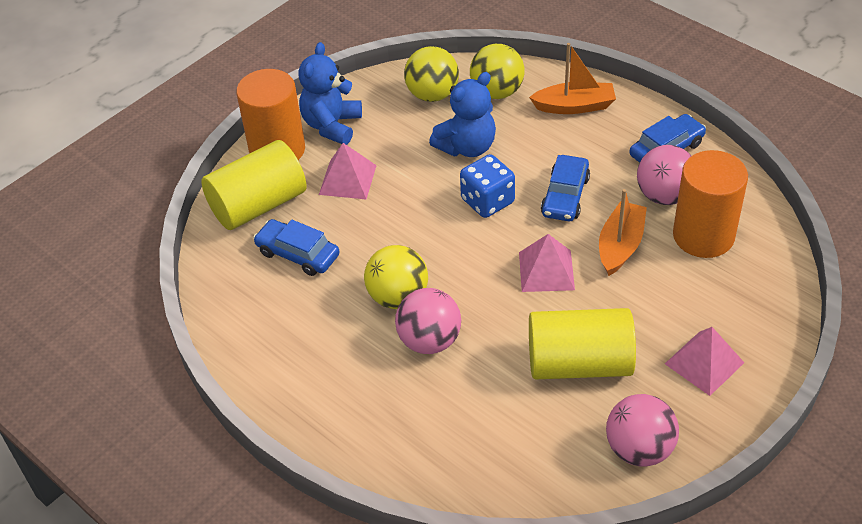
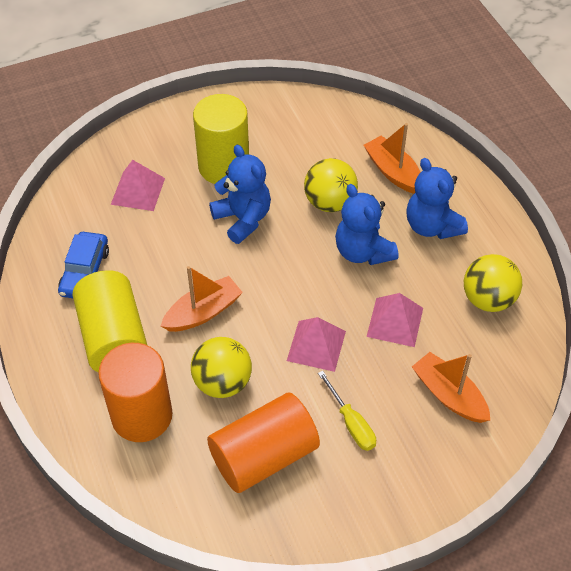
blue car: [253,219,339,276] [541,155,590,221] [630,114,706,163] = 3 -> [58,232,109,298] = 1
blue dice: [460,154,515,218] = 1 -> none = 0
blue teddy bear: [298,42,362,145] [429,72,496,157] = 2 -> [209,145,271,244] [335,184,398,265] [406,158,468,239] = 3
orange boat: [529,43,616,114] [599,189,647,276] = 2 -> [161,266,243,332] [364,123,421,194] [412,352,490,423] = 3
pink ball: [395,288,461,354] [606,394,679,467] [637,145,691,205] = 3 -> none = 0
yellow screwdriver: none = 0 -> [318,371,376,451] = 1

